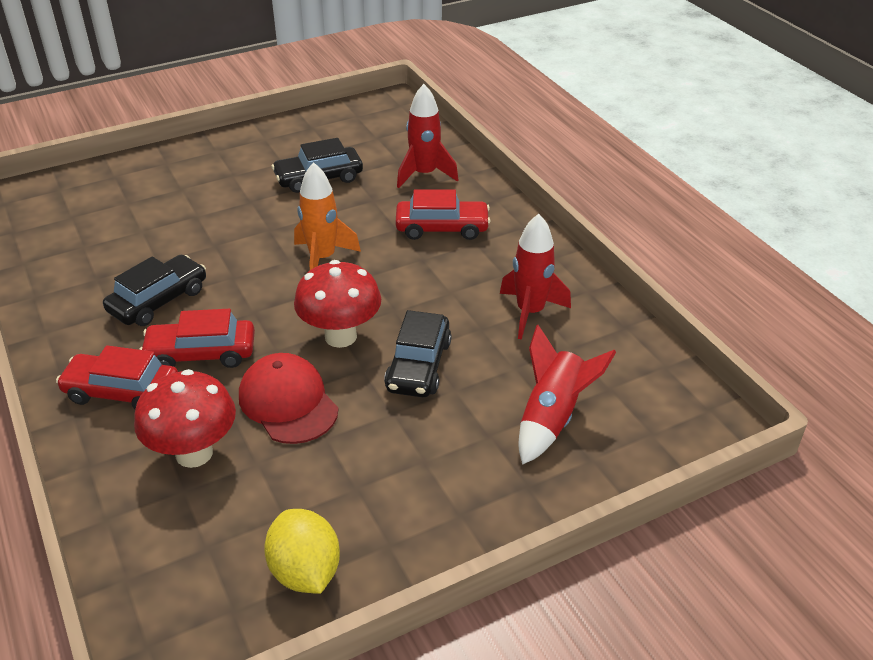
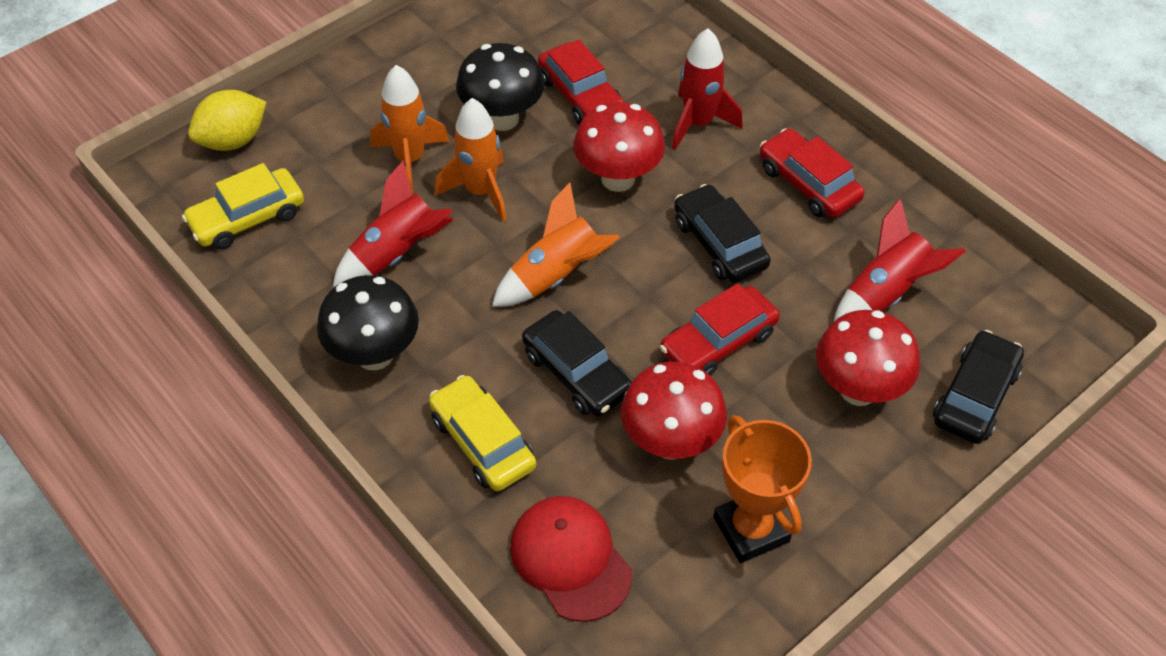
black mushroom: none = 0 -> [317,275,419,370] [456,43,544,131] = 2
orange rocket: [294,162,361,270] = 1 -> [370,65,450,193] [435,98,507,222] [492,183,620,307] = 3
orange trophy: none = 0 -> [713,415,812,563] = 1
red mushroom: [134,369,236,468] [294,260,381,348] = 2 -> [574,102,665,192] [621,362,727,460] [816,310,920,406] = 3
yellow car: none = 0 -> [182,163,304,250] [429,375,536,491] = 2

